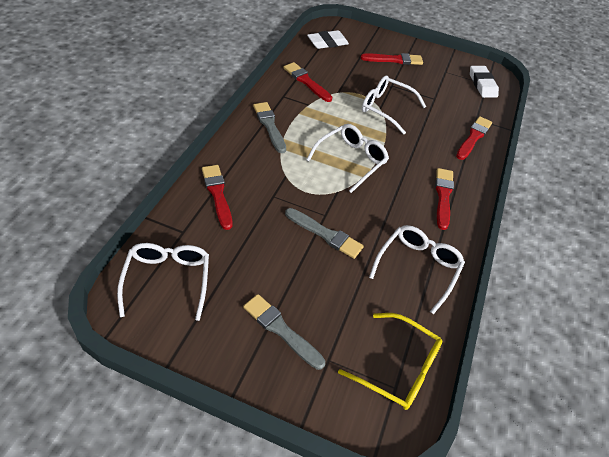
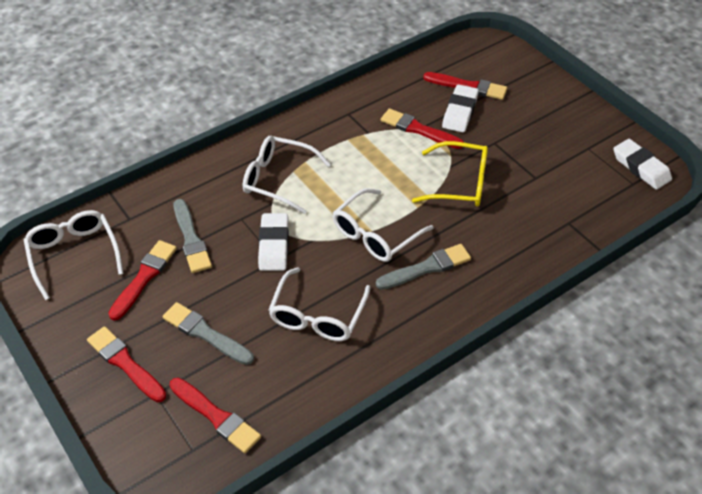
white eraser: [307,30,349,49] [470,66,499,98] = 2 -> [258,213,289,271] [442,85,479,133] [613,139,672,190] = 3

